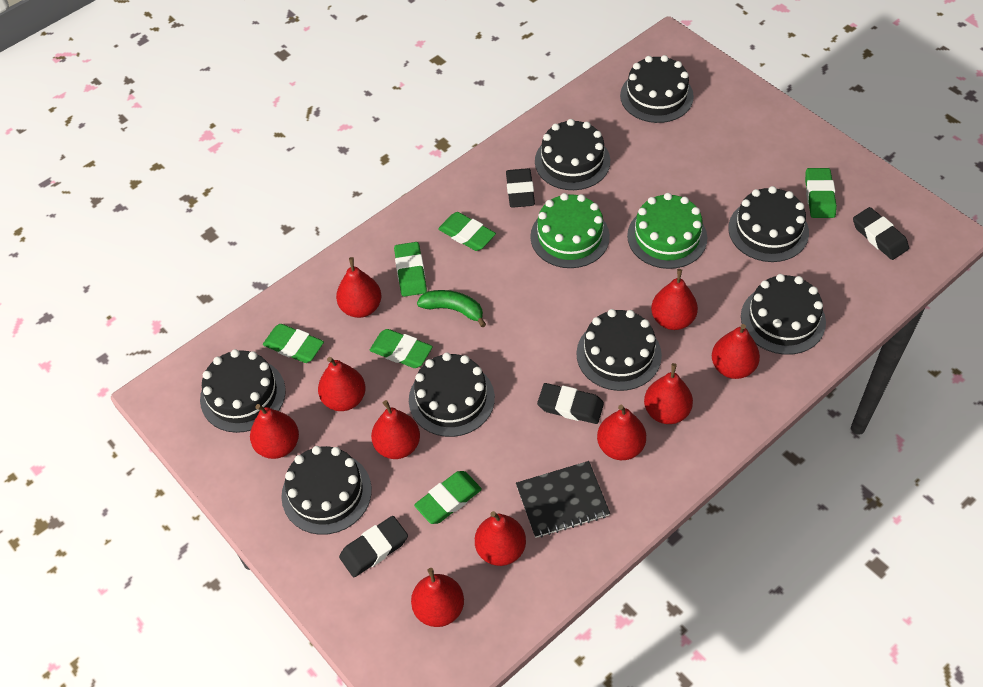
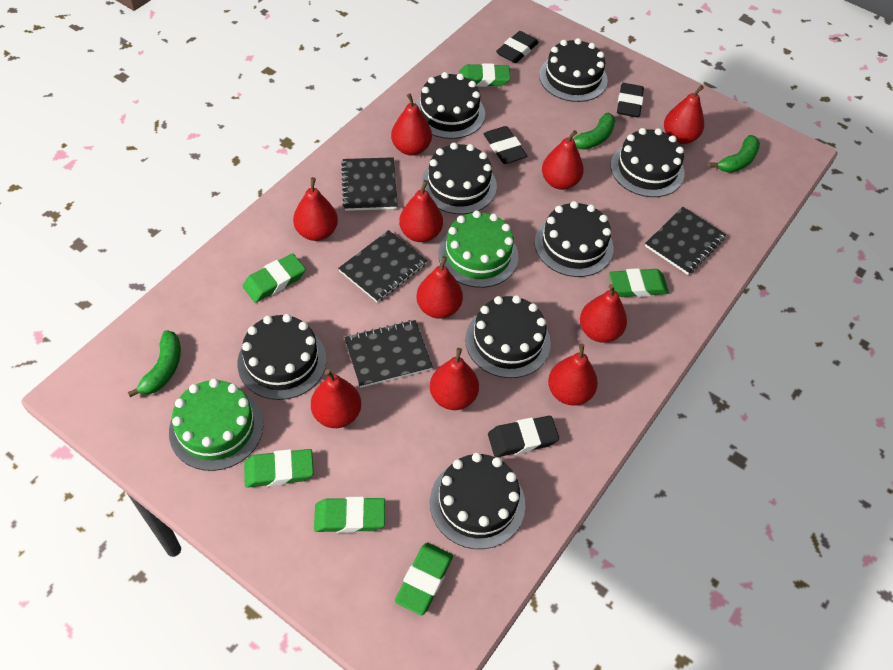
black notebook: [516,461,610,538] = 1 -> [338,230,427,302] [341,157,398,211] [344,320,433,388] [645,207,726,275] = 4
green banana: [417,290,486,328] = 1 -> [128,330,181,397] [573,113,616,150] [710,135,760,173] = 3

